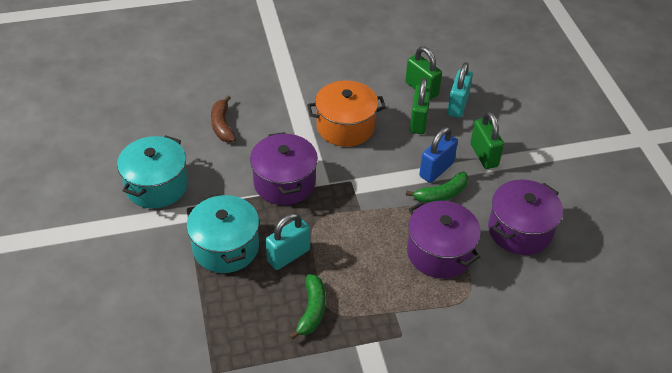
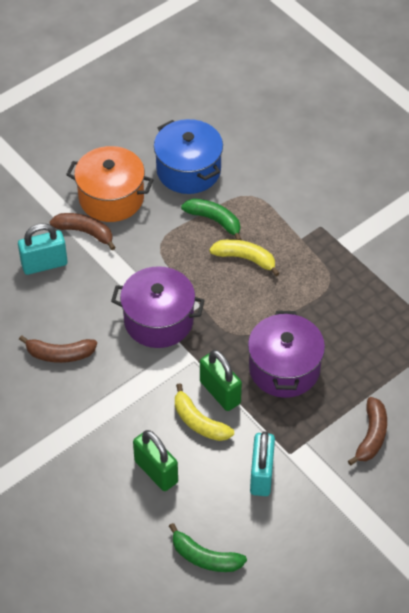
blue padlock: [419,127,458,183] = 1 -> none = 0
blue pot: none = 0 -> [154,119,223,194] = 1
brown banana: [211,95,236,143] = 1 -> [19,335,97,363] [50,213,116,250] [348,397,387,465] = 3
green padlock: [405,46,442,100] [410,78,431,134] [471,111,504,169] = 3 -> [133,430,178,491] [200,350,242,411] = 2
purple pot: [250,132,318,205] [407,201,481,279] [488,179,563,255] = 3 -> [111,266,205,348] [248,311,325,398] = 2
turquoise pot: [117,136,188,208] [186,193,259,273] = 2 -> none = 0
yellow banana: none = 0 -> [175,383,234,441] [209,239,280,276] = 2

